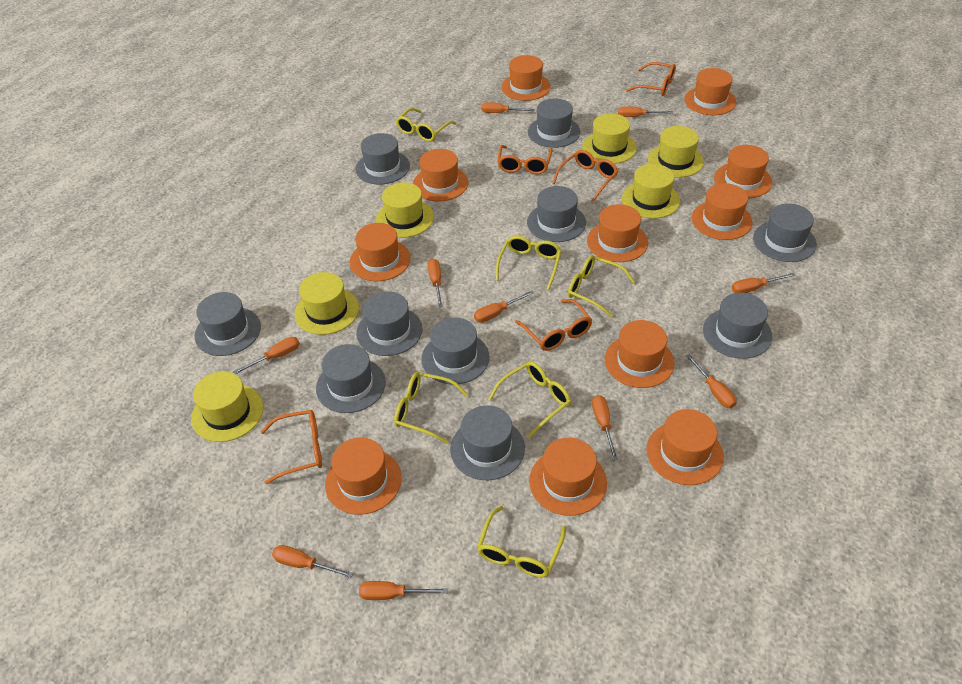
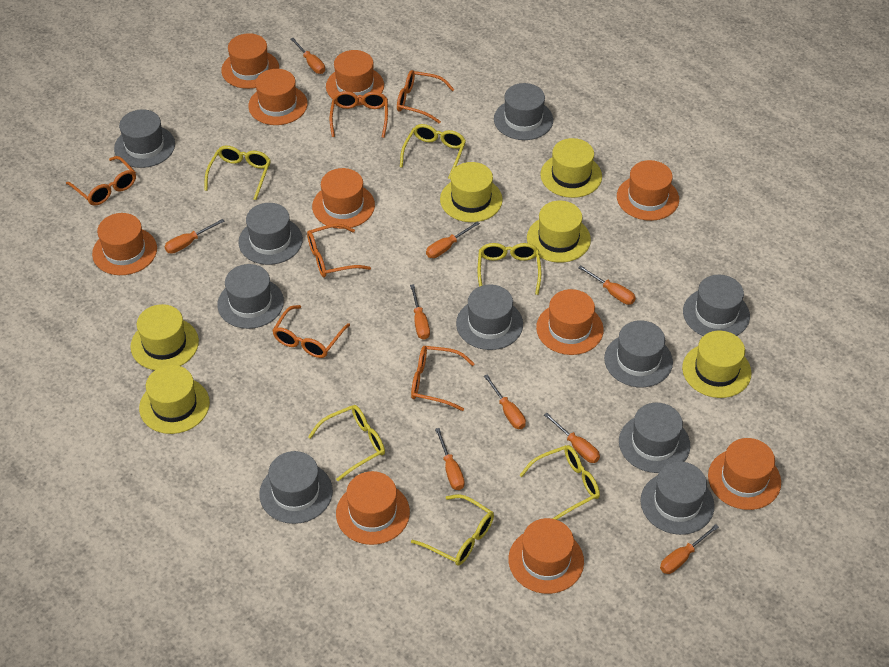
orange glasses: [261,410,322,484] [498,145,553,175] [515,299,592,351] [552,150,618,202] [626,62,676,96] = 5 -> [66,156,136,205] [272,305,350,358] [307,224,371,278] [330,91,388,138] [397,70,455,124] [411,346,475,411] = 6
orange hat: [325,437,402,515] [350,223,411,281] [413,149,469,201] [501,55,551,101] [529,438,607,516] [587,204,648,262] [605,320,675,388] [646,409,724,485] [684,68,736,115] [692,183,752,240] [714,145,772,198] = 11 -> [92,213,157,275] [221,33,279,89] [248,69,308,125] [312,168,375,229] [326,50,384,106] [336,471,410,545] [508,518,584,594] [536,289,604,355] [617,160,679,221] [708,438,781,510] = 10
orange screwdriver: [233,337,300,374] [272,545,353,578] [359,581,448,600] [428,259,443,307] [474,291,534,323] [481,102,535,113] [592,395,618,460] [618,106,673,117] [686,354,737,408] [732,273,796,293] = 10 -> [164,219,224,254] [290,38,325,74] [410,284,430,340] [426,222,480,258] [435,428,464,490] [484,374,526,429] [544,413,600,463] [578,265,636,305] [660,524,719,574] = 9

